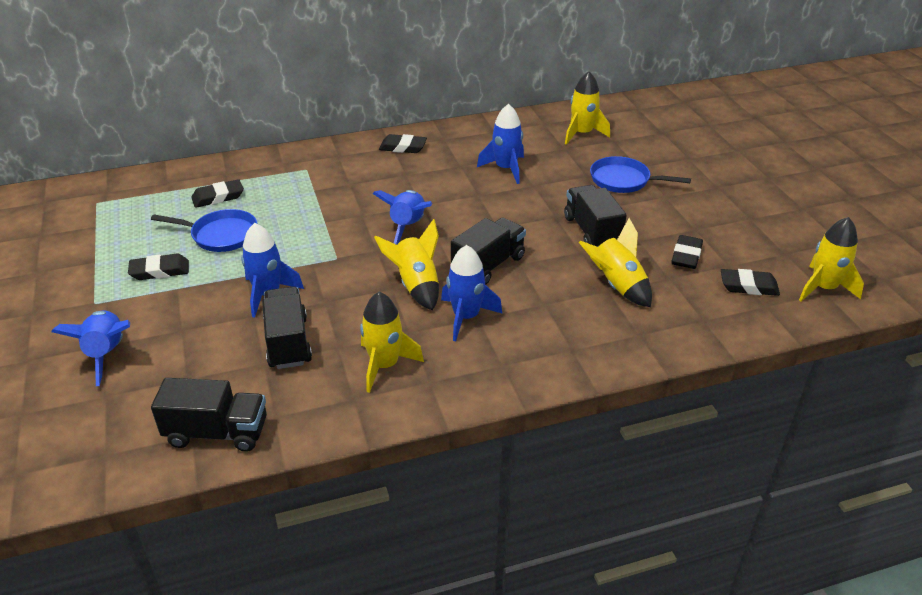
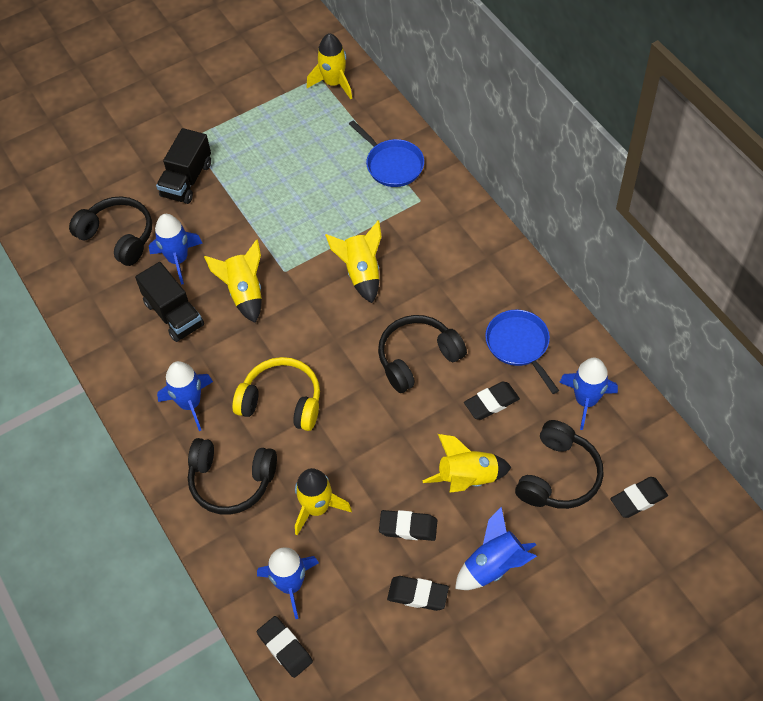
black headphones: none = 0 -> [69,196,152,266] [188,438,277,515] [378,315,467,393] [515,420,604,509] = 4
black truck: [151,378,267,452] [262,287,312,369] [451,218,526,285] [564,185,627,247] = 4 -> [135,262,204,342] [156,128,211,204] = 2
yellow headphones: none = 0 -> [232,357,320,431] = 1

